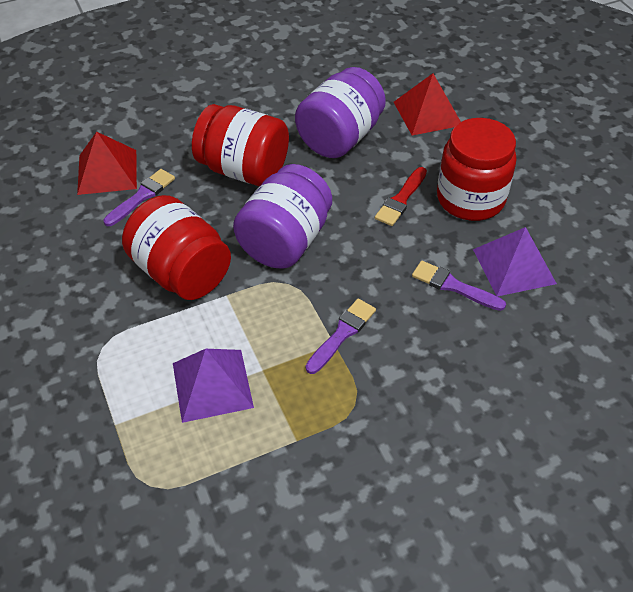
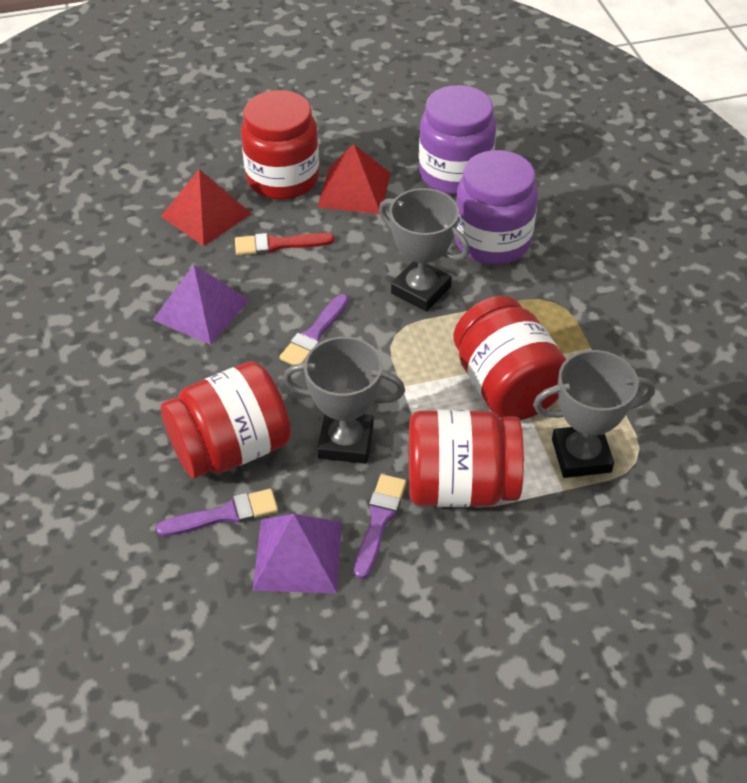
grey trophy: none = 0 -> [283,337,405,464] [379,188,470,312] [533,350,655,478] = 3
red jar: [122,195,231,300] [192,104,289,187] [437,118,516,221] = 3 -> [161,361,291,479] [241,90,319,200] [409,410,524,507] [453,296,566,420] = 4

